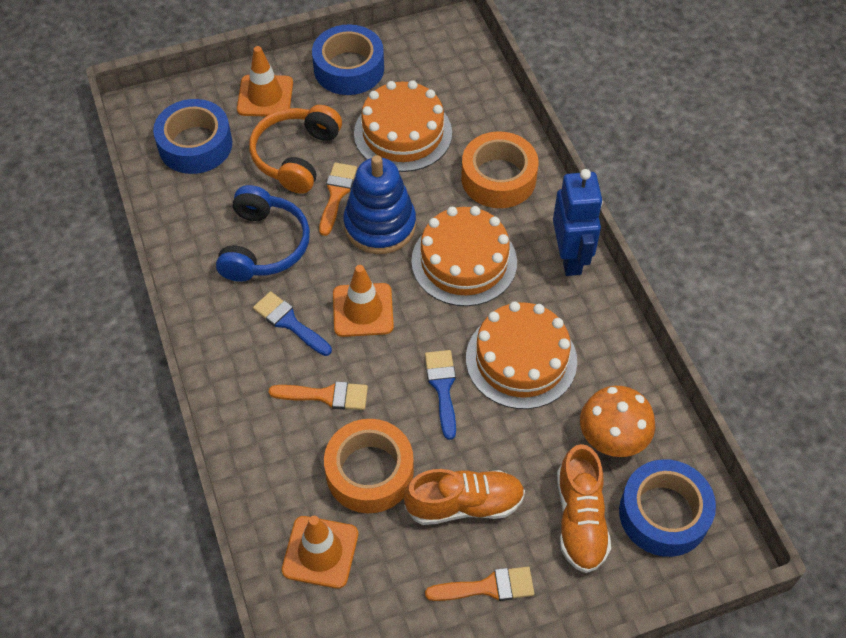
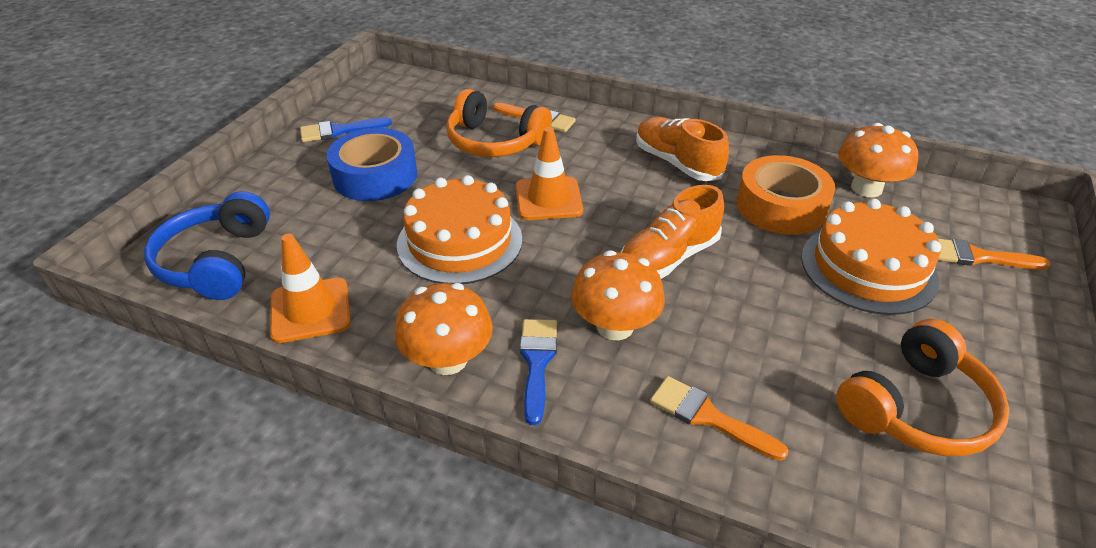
blue robot: [553,169,603,276] = 1 -> none = 0
blue stacking toy: [343,155,416,254] = 1 -> none = 0
blue tape: [153,99,232,174] [312,24,384,95] [619,459,716,557] = 3 -> [327,128,417,201] = 1
orange cake: [354,80,452,172] [411,206,517,306] [466,301,577,409] = 3 -> [397,175,522,284] [801,199,941,315] = 2
orange headphones: [249,105,342,194] = 1 -> [446,89,552,157] [836,319,1009,456] = 2
orange mushroom: [580,386,655,457] = 1 -> [394,283,493,375] [571,251,665,340] [838,123,918,197] = 3
orange tape: [324,419,414,513] [461,131,538,208] = 2 -> [737,155,835,235] = 1
orange traffic cone: [237,46,293,116] [282,516,358,589] [333,265,394,337] = 3 -> [270,234,351,343] [516,127,583,220] = 2

